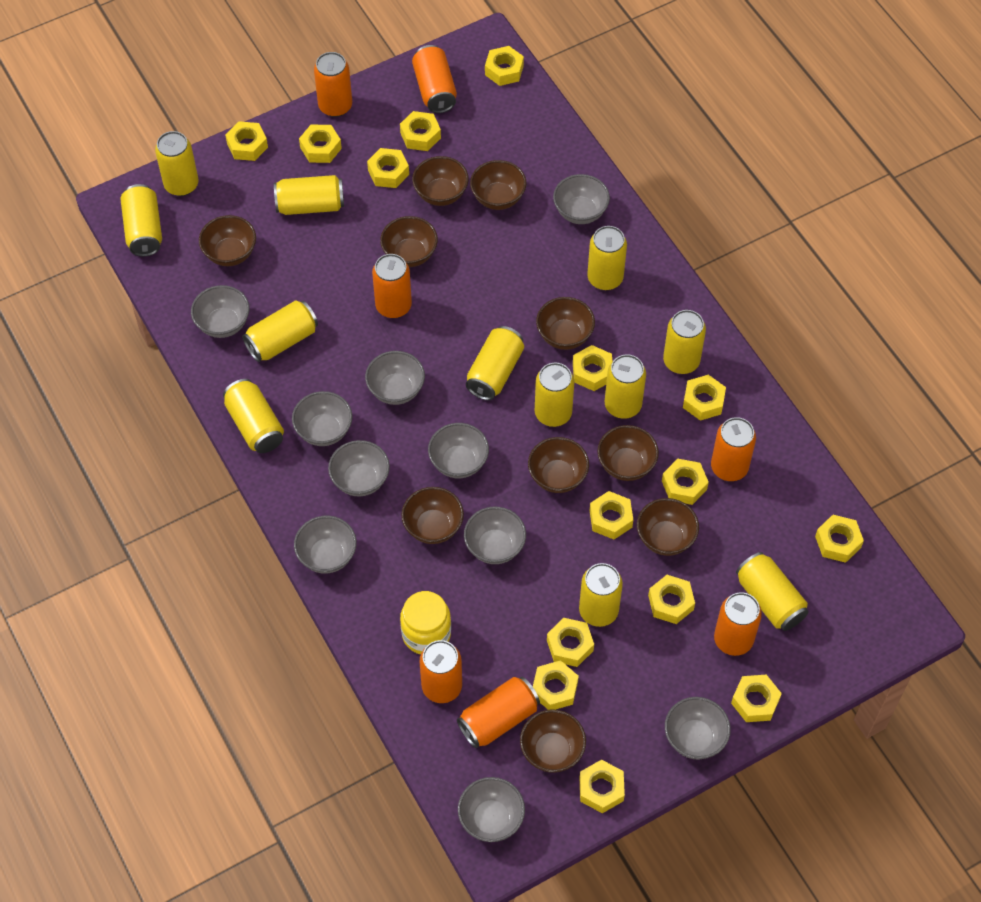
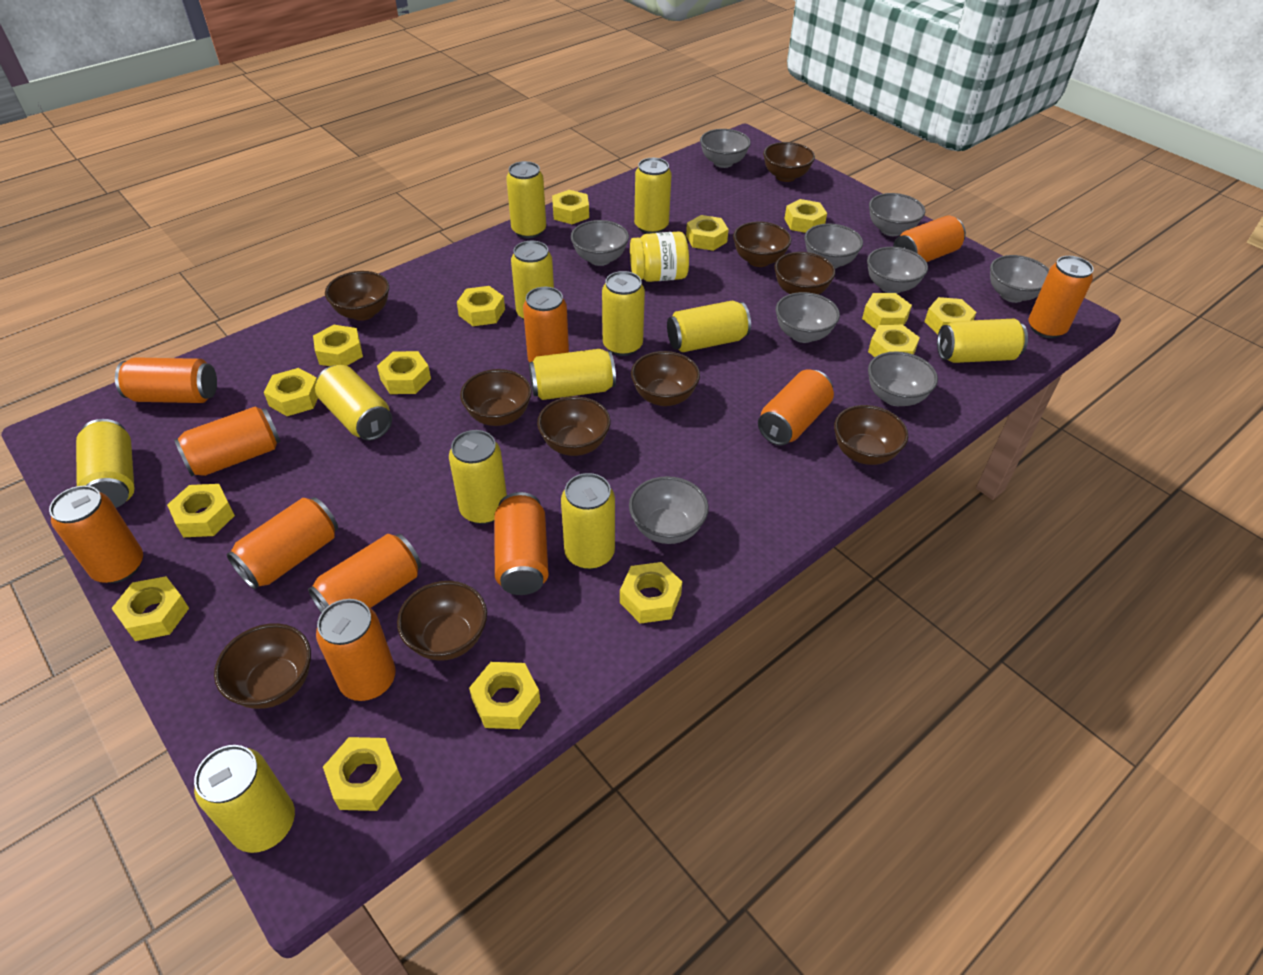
grey bowl: [191,285,249,338] [292,391,352,446] [294,516,357,574] [328,440,390,496] [365,351,425,405] [428,423,489,478] [458,777,525,842] [464,507,526,564] [553,174,610,224] [665,697,731,760] = 10 -> [571,220,629,266] [629,476,709,544] [700,129,751,168] [775,292,840,343] [804,224,863,269] [867,247,928,294] [868,351,938,406] [869,193,925,236] [990,255,1049,303] = 9
orange can: [314,52,352,117] [372,254,412,318] [412,45,457,113] [419,640,462,703] [457,677,540,748] [711,417,756,481] [714,592,762,656] = 7 -> [49,486,143,583] [115,357,217,403] [174,406,281,476] [227,497,338,589] [308,534,421,613] [316,599,396,701] [494,492,549,595] [523,287,569,362] [758,369,834,446] [893,215,966,262] [1028,256,1093,338] = 11

